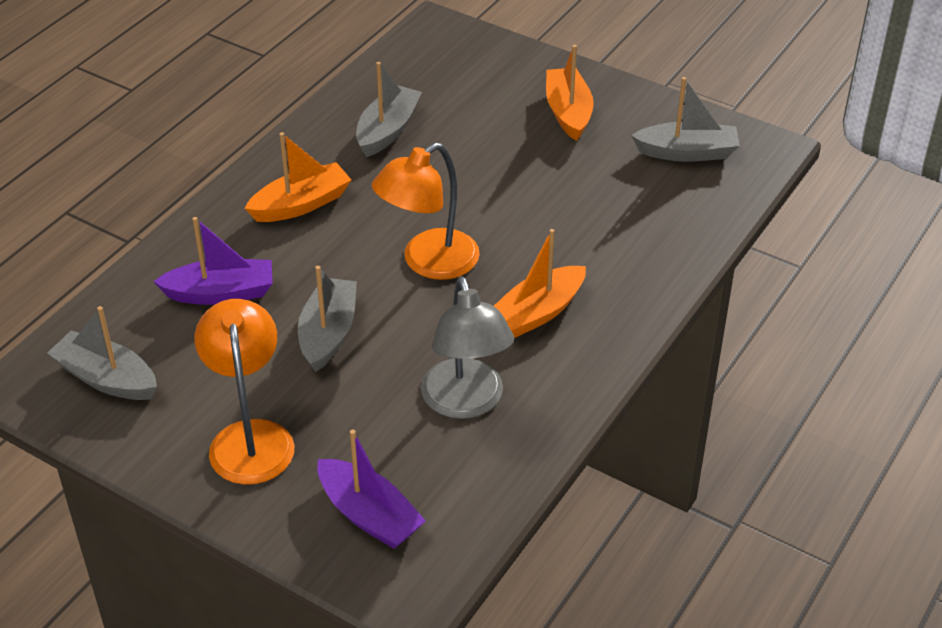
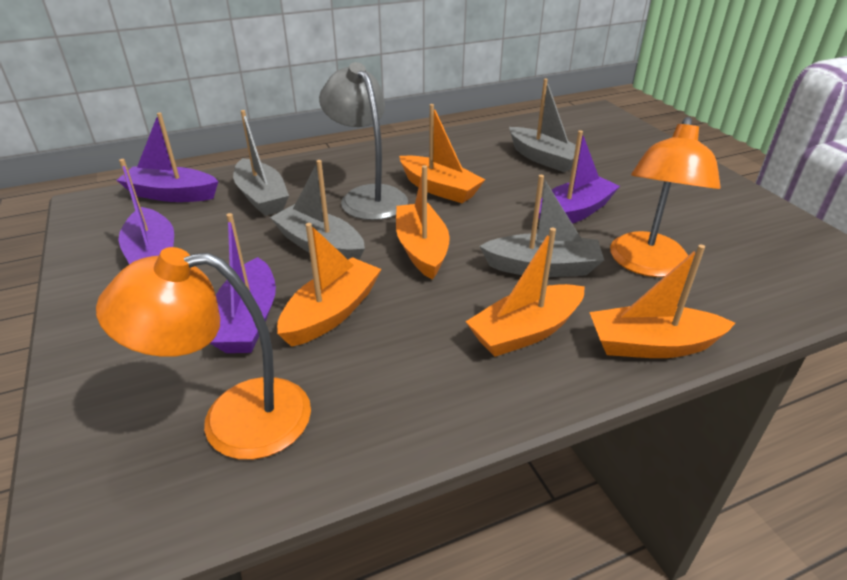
orange boat: [245,132,351,222] [494,229,586,338] [546,45,594,141] = 3 -> [277,223,381,347] [396,165,450,280] [399,104,486,203] [465,227,585,357] [589,245,735,358] = 5
purple boat: [153,217,273,305] [317,430,426,549] = 2 -> [117,113,218,202] [118,159,174,264] [210,213,276,353] [538,130,620,224] = 4

